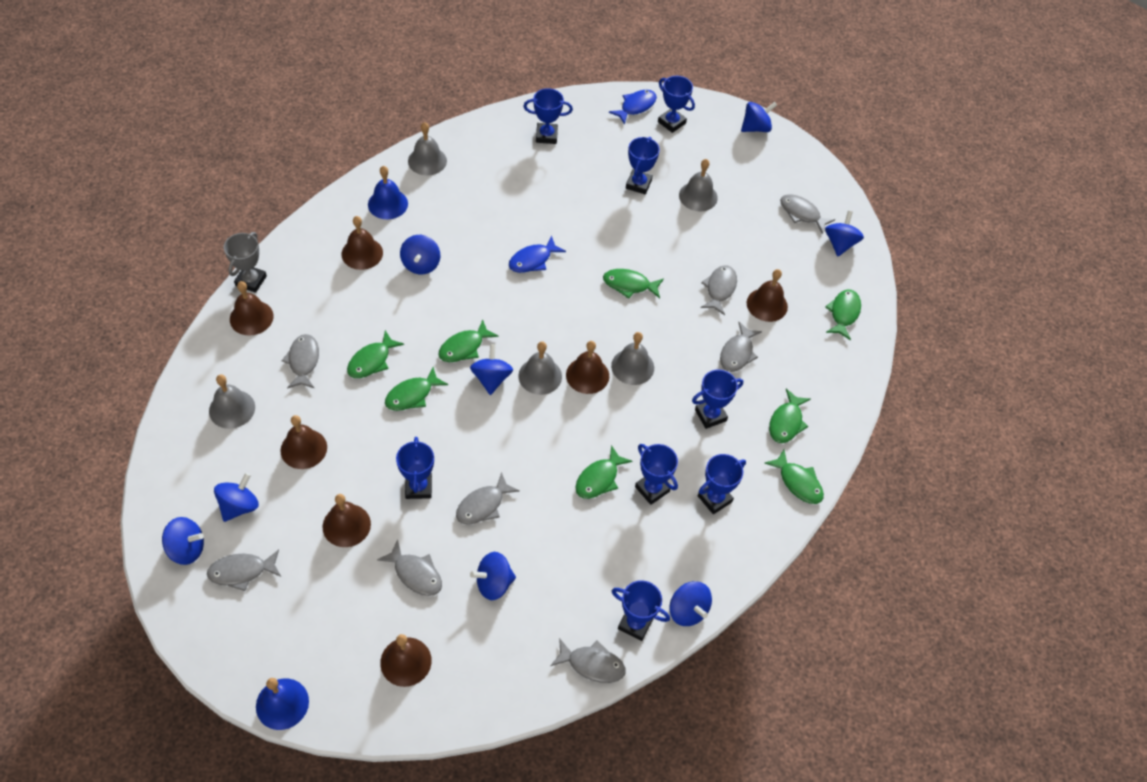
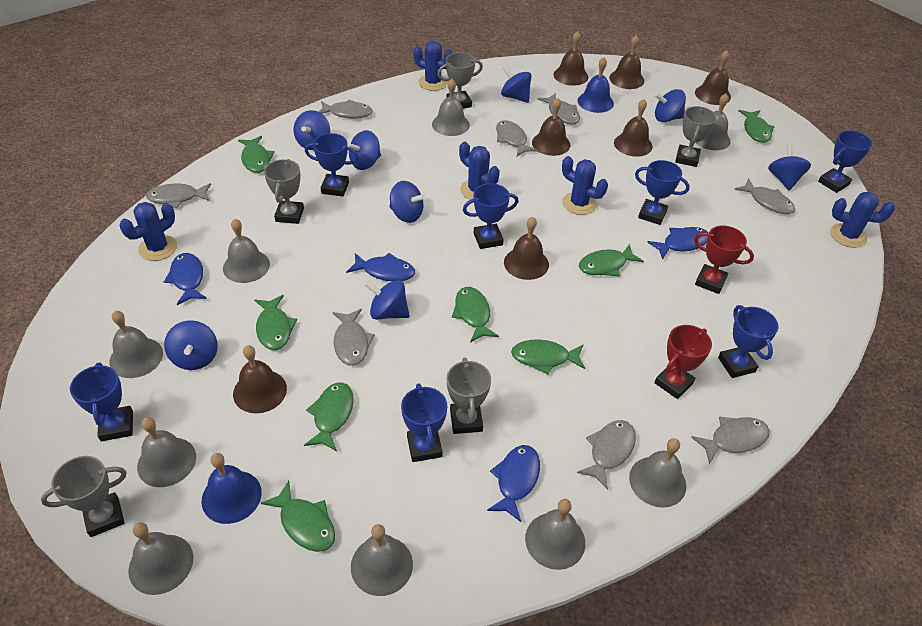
blue cactus: none = 0 -> [120,202,177,261] [413,41,453,91] [459,142,500,200] [562,156,608,215] [830,192,895,248] = 5
blue fish: [509,235,566,273] [609,90,657,125] = 2 -> [164,253,207,305] [346,253,415,282] [487,445,540,522] [647,227,708,260] = 4
blue trophy: [396,437,434,499] [524,88,573,144] [612,580,670,641] [626,137,660,195] [635,444,678,505] [658,76,695,133] [692,370,743,429] [698,454,746,514] = 8 -> [70,363,133,441] [305,133,358,196] [401,383,447,462] [463,183,519,249] [635,160,690,225] [718,305,779,378] [818,130,872,193] = 7
grey bell: [209,374,255,429] [408,122,447,176] [518,341,562,395] [611,332,654,385] [679,159,718,211] = 5 -> [109,311,163,378] [128,522,194,595] [137,417,196,487] [223,219,270,283] [351,524,413,596] [432,79,470,136] [525,499,585,570] [629,438,686,508] [695,94,731,150] = 9
grey trophy: [224,232,267,293] = 1 -> [41,456,127,537] [264,159,304,224] [437,52,483,109] [447,358,491,434] [675,106,717,167] = 5
red trophy: none = 0 -> [654,325,712,399] [694,225,754,294] = 2

